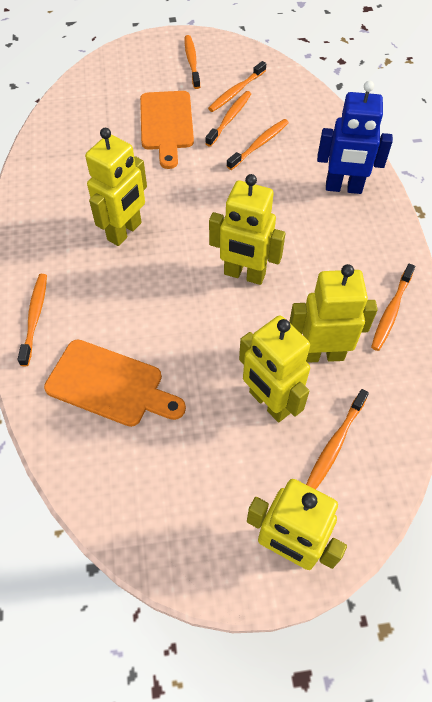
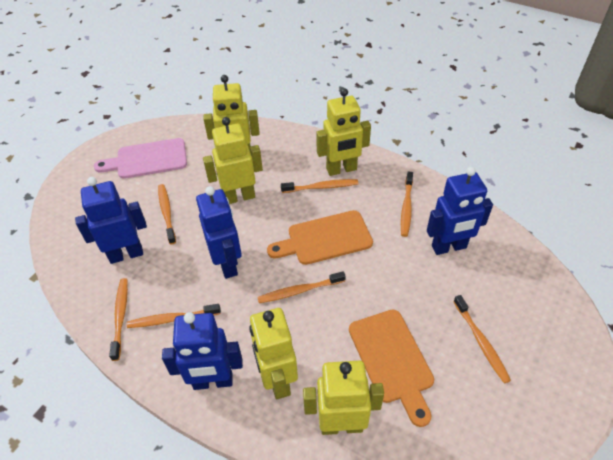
blue robot: [317,81,393,194] = 1 -> [75,177,147,264] [162,312,243,390] [196,186,242,279] [427,167,493,255] = 4
pink cutting board: none = 0 -> [94,138,187,179] = 1

